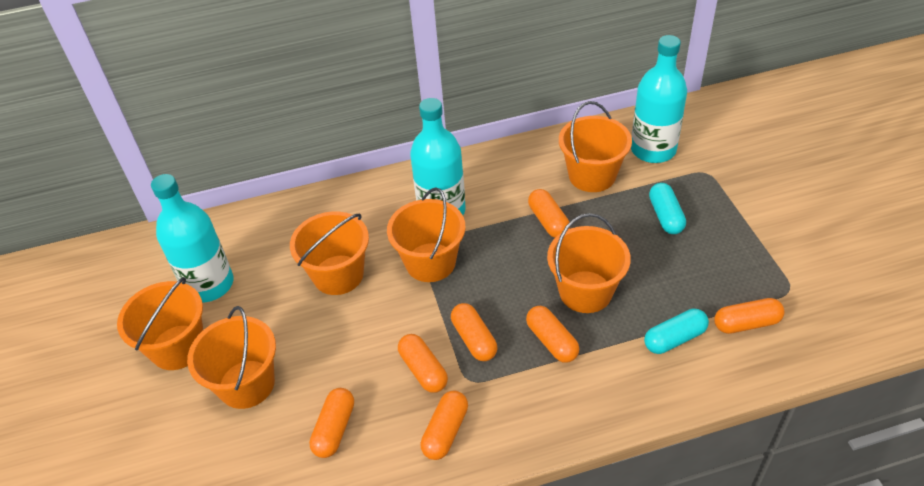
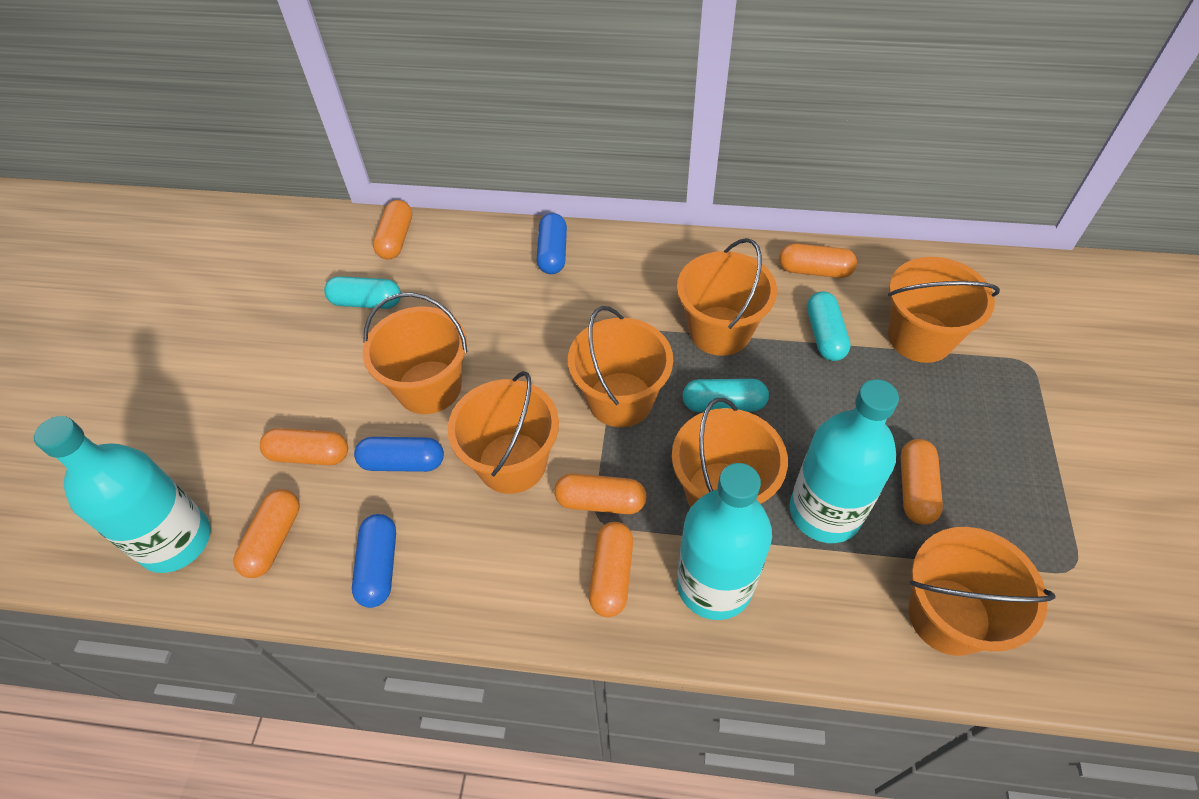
blue capsule: none = 0 -> [352,514,396,608] [354,437,444,472] [537,213,567,274] = 3
orange bucket: [117,277,203,370] [187,306,276,409] [290,211,369,295] [387,187,466,282] [547,213,631,313] [559,101,632,192] = 6 -> [363,293,468,414] [448,371,559,494] [568,306,673,427] [672,398,788,508] [677,238,777,356] [888,257,1000,363] [908,527,1056,656] = 7
turquoise capsule: [644,308,709,354] [649,183,686,234] = 2 -> [324,276,401,309] [682,379,769,412] [807,291,851,361] = 3

